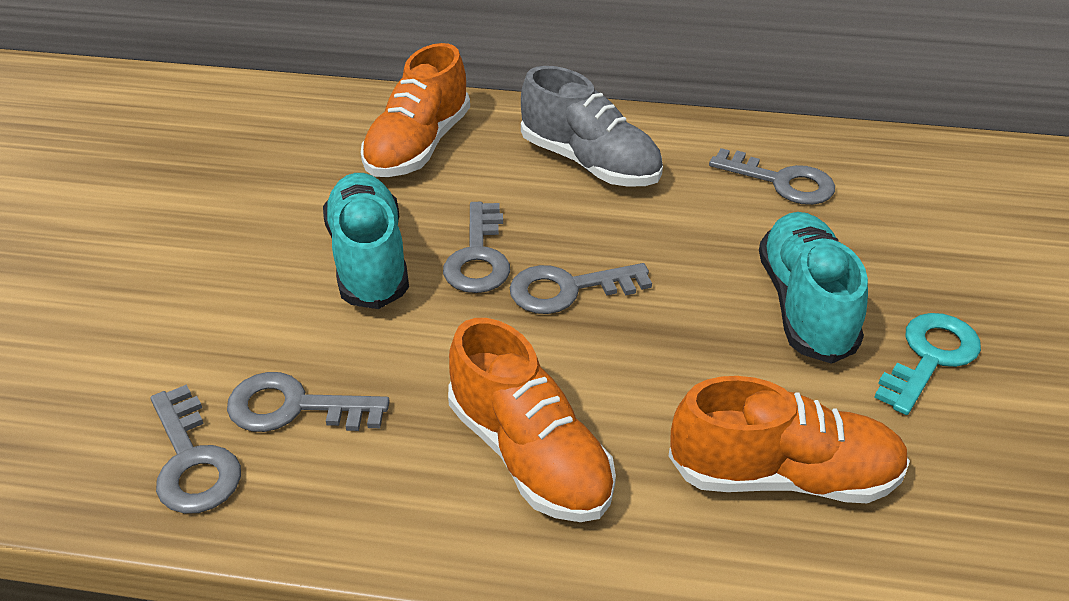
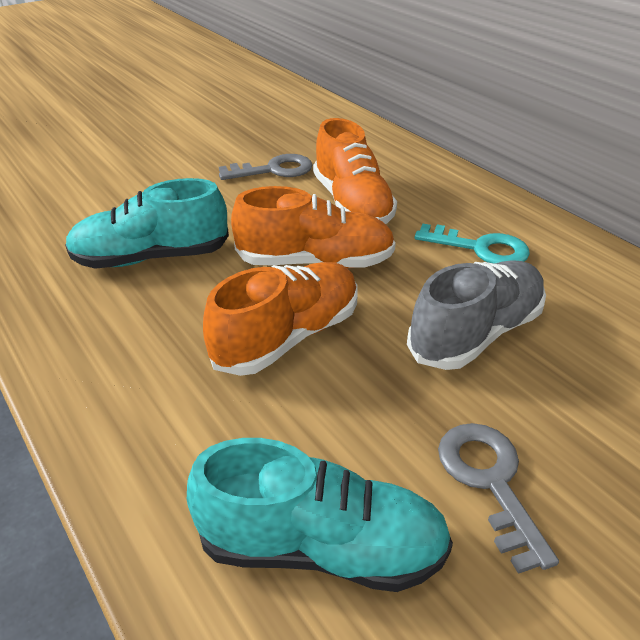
grey key: [151,385,241,514] [227,372,390,432] [443,202,510,293] [510,263,652,314] [709,148,835,205] = 5 -> [219,154,313,180] [438,423,559,574] = 2

